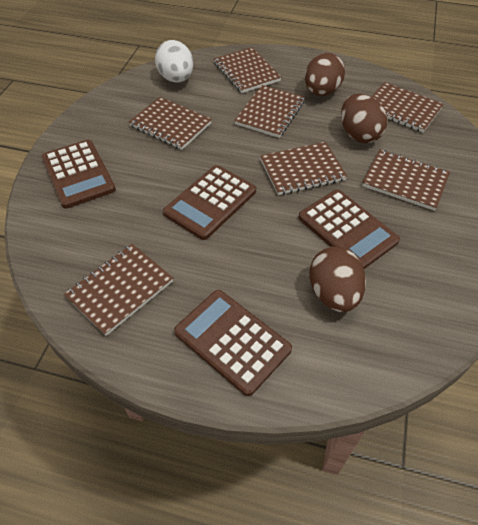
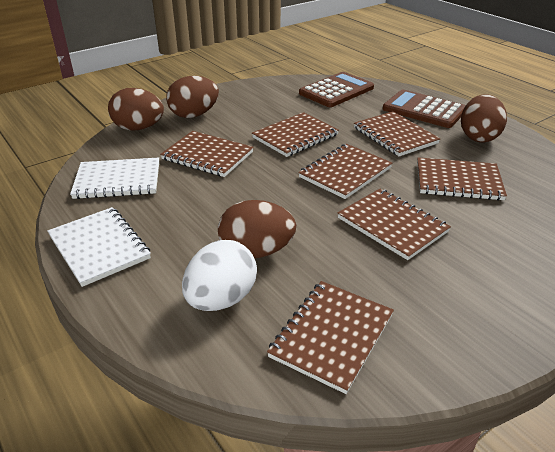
brown calculator: [41,140,116,209] [163,165,256,240] [174,290,292,396] [298,190,400,269] = 4 -> [299,72,374,107] [382,90,466,128] = 2
brown egg: [305,53,345,96] [309,247,366,312] [341,93,387,143] = 3 -> [108,88,164,130] [166,76,219,118] [218,200,296,258] [461,94,507,142] = 4
white notebook: none = 0 -> [47,207,151,287] [70,158,159,199] = 2

